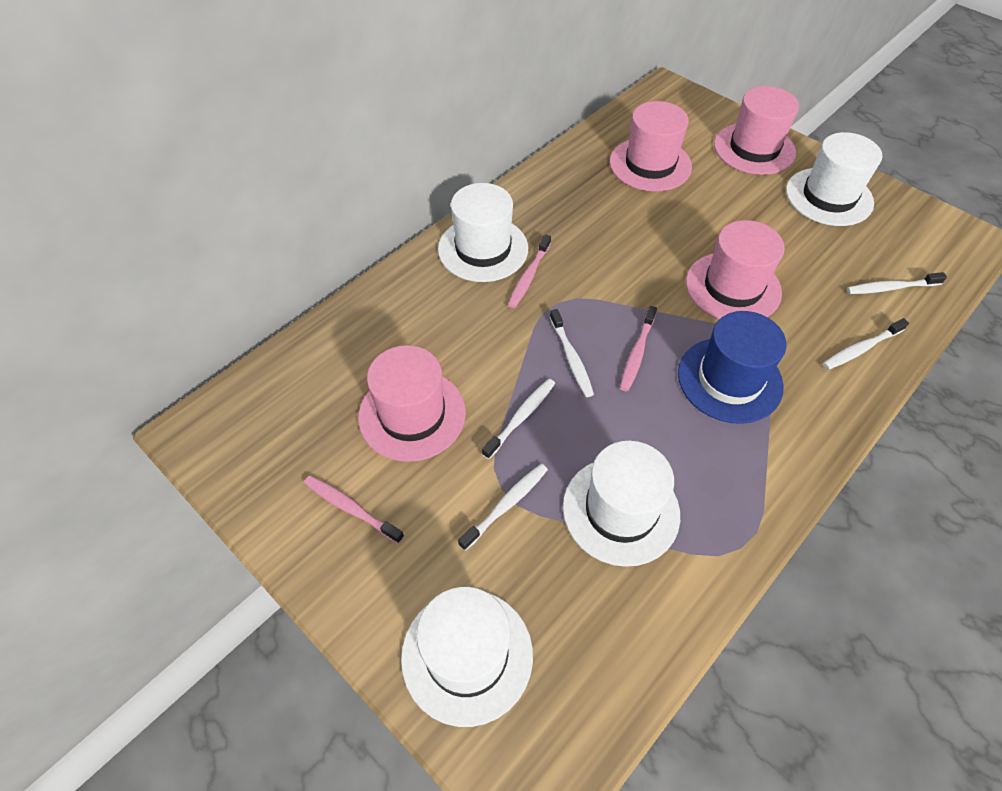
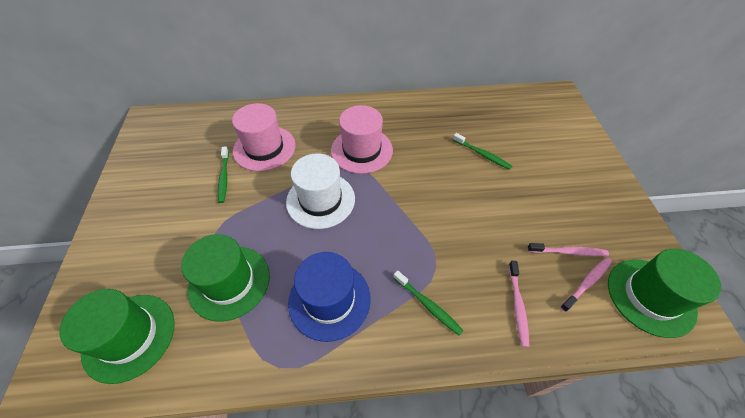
green hat: none = 0 -> [60,289,175,384] [181,234,270,322] [608,249,722,338] = 3
green toothbrush: none = 0 -> [218,146,229,203] [393,270,464,336] [453,133,512,170] = 3
pink hat: [358,345,466,462] [610,101,692,192] [686,220,785,319] [714,86,799,175] = 4 -> [232,103,296,172] [331,105,393,174] = 2
white hat: [401,587,533,727] [438,183,528,282] [563,441,680,567] [786,132,882,226] = 4 -> [286,153,355,229] = 1
white toothbrush: [458,464,548,551] [482,379,555,459] [550,309,594,397] [823,318,909,370] [847,272,947,294] = 5 -> none = 0

